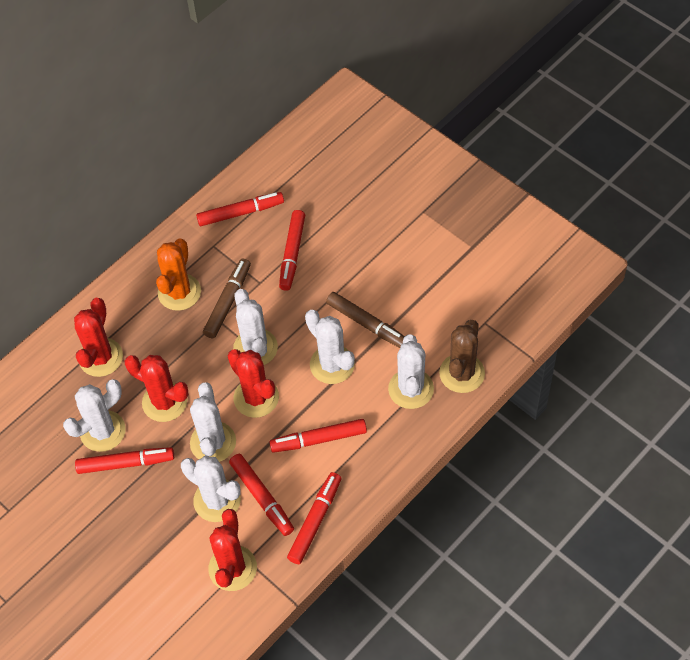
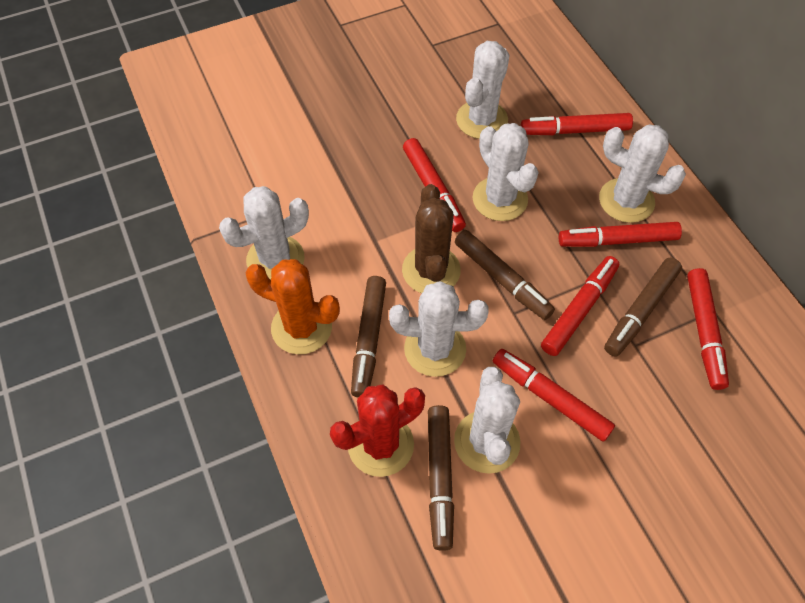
brown marker: [203,259,251,338] [326,292,405,348] = 2 -> [351,276,386,398] [428,405,454,551] [455,230,555,320] [604,258,682,357] = 4
red cactus: [74,298,123,377] [125,355,189,422] [208,509,257,591] [228,349,279,418] = 4 -> [330,384,425,477] = 1

